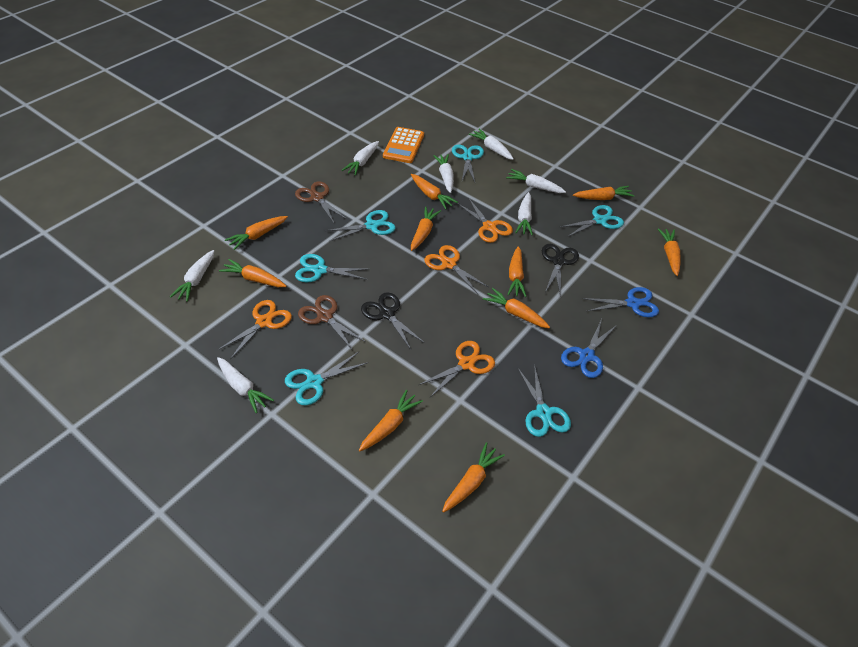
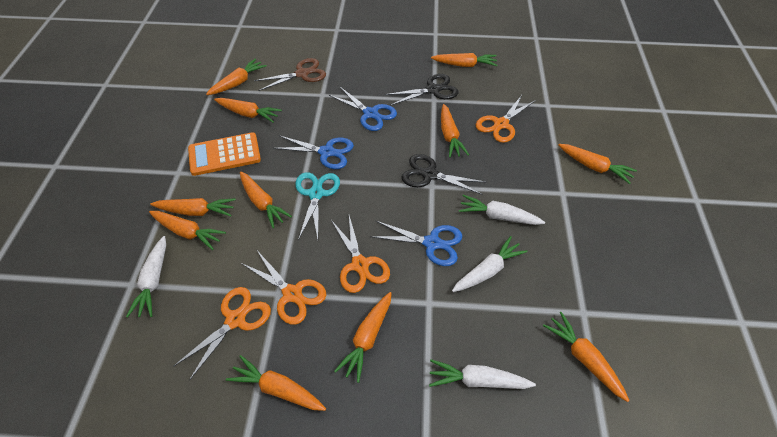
blue scissors: [561,319,617,378] [582,287,659,317] = 2 -> [273,135,354,169] [329,87,397,131] [370,221,463,266] = 3
brown scissors: [295,181,347,223] [298,295,366,351] = 2 -> [254,58,326,91] = 1
orange carrot: [219,259,286,287] [225,216,288,250] [359,389,423,452] [411,174,458,209] [411,206,441,251] [442,442,505,513] [483,288,550,328] [507,246,527,297] [573,186,635,200] [658,228,681,276] = 10 -> [149,211,226,250] [150,198,236,216] [206,58,267,95] [214,98,282,123] [226,355,326,411] [240,171,292,228] [334,292,392,383] [431,53,497,67] [441,104,469,158] [543,312,630,402] [558,144,637,184] = 11
turquoise scissors: [285,352,367,405] [295,254,368,282] [325,210,396,241] [452,145,484,182] [518,364,571,437] [560,205,624,237] = 6 -> [295,172,340,240] = 1
white carrot: [170,250,214,302] [217,357,274,413] [342,141,379,176] [433,154,454,193] [469,129,514,160] [506,169,566,193] [515,192,533,235] = 7 -> [126,236,166,317] [429,359,536,389] [452,236,528,292] [459,195,545,225] = 4

